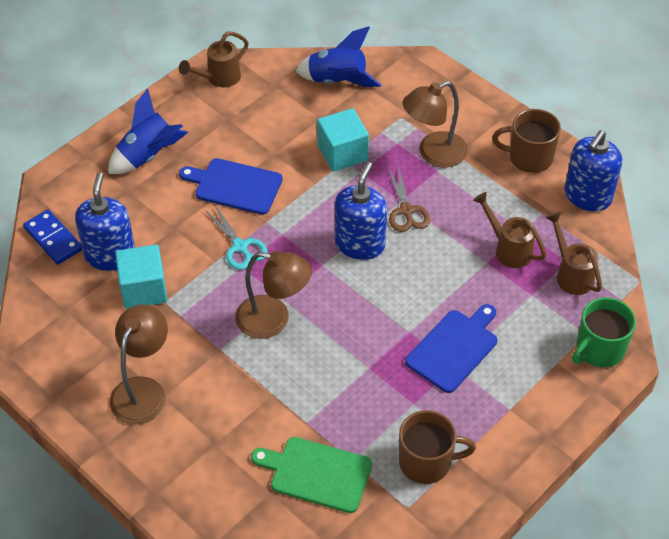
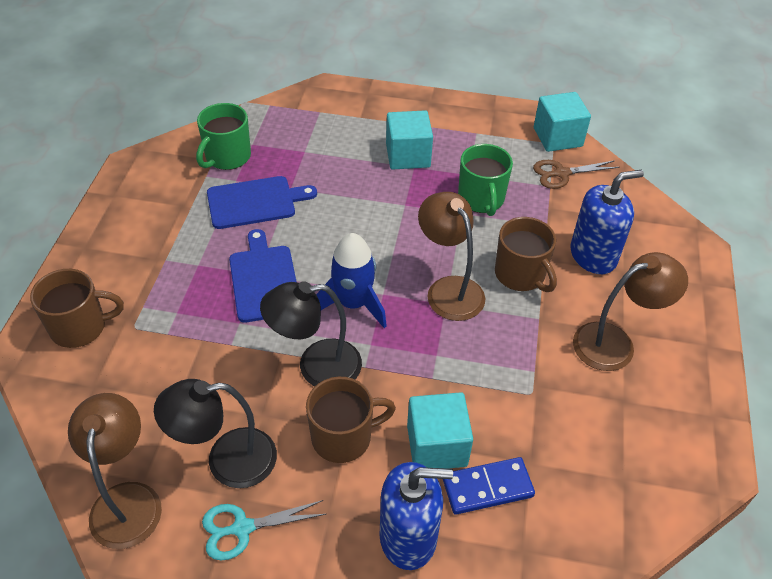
black lamp: none = 0 -> [154,379,277,488] [260,281,362,386] = 2
blue rocket: [108,88,188,174] [295,26,382,87] = 2 -> [316,233,387,328] = 1
blue soap dispenser: [75,172,135,271] [335,162,387,260] [564,130,622,212] = 3 -> [379,462,453,570] [570,170,644,274] = 2
brown mug: [399,410,476,484] [492,109,561,173] = 2 -> [30,269,124,348] [306,377,396,463] [495,217,557,292] = 3
brown watering can: [179,32,249,87] [473,192,546,268] [545,212,602,295] = 3 -> none = 0
green cutting board: [251,437,372,513] = 1 -> none = 0
green mug: [572,297,636,367] = 1 -> [196,103,251,170] [458,144,513,216] = 2
turquoise cube: [115,244,168,309] [317,108,369,172] = 2 -> [386,110,433,170] [407,392,473,469] [534,92,591,152] = 3

